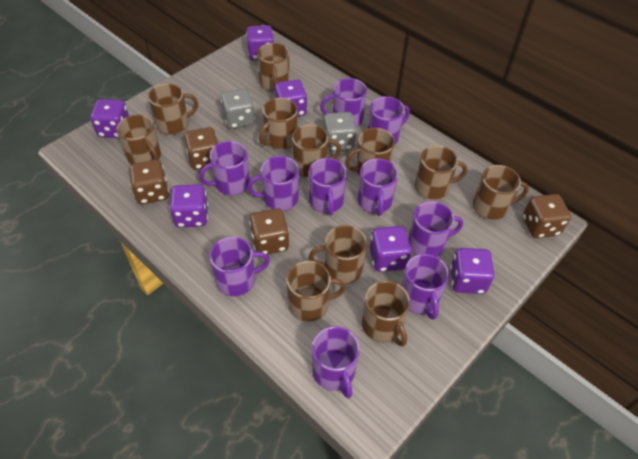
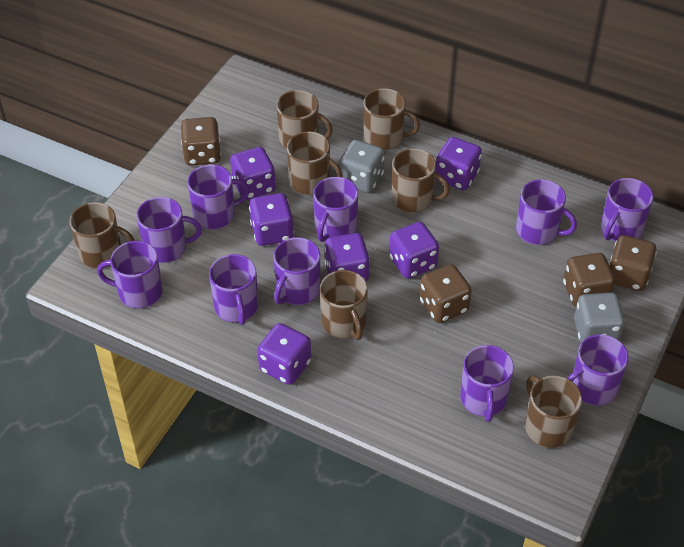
brown mug: [117,114,161,165] [148,84,198,135] [257,43,289,91] [259,98,298,149] [287,261,346,322] [292,124,341,178] [309,225,367,284] [345,128,395,176] [362,281,410,347] [415,146,467,200] [473,165,529,220] = 11 -> [70,202,135,269] [276,90,333,149] [287,131,343,195] [320,270,368,340] [364,88,420,150] [392,148,450,213] [525,375,582,448] = 7

